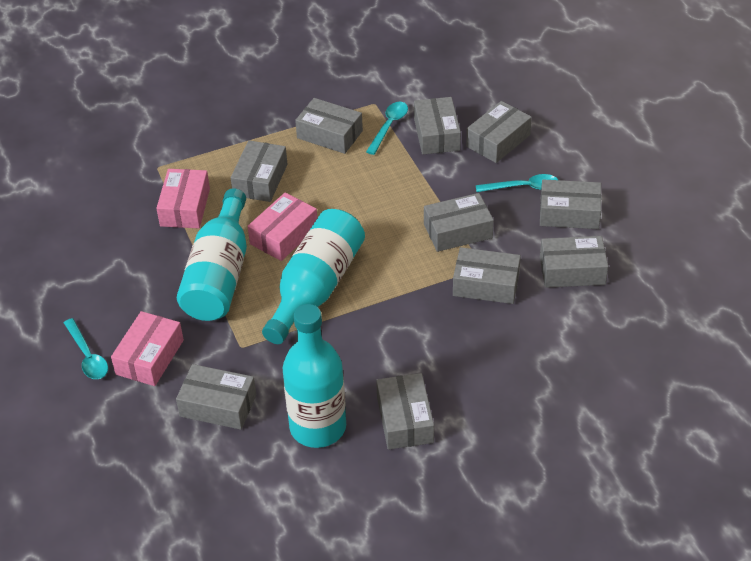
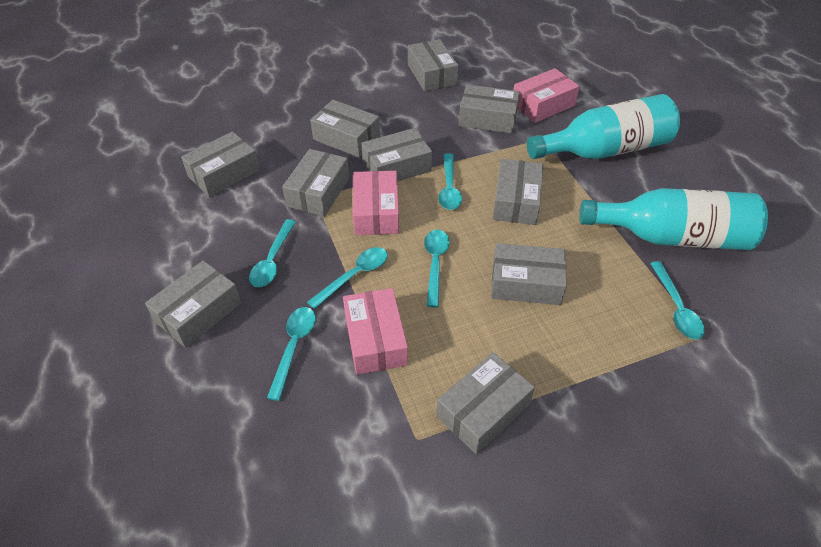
turquoise bottle: [177,188,247,321] [262,209,365,344] [283,304,346,448] = 3 -> [527,94,680,159] [579,188,768,250] = 2
turquoise spoon: [64,318,108,379] [366,102,408,155] [476,174,558,192] = 3 -> [249,219,296,287] [267,307,316,401] [307,247,388,309] [424,230,450,308] [438,153,462,210] [650,261,705,340] = 6

